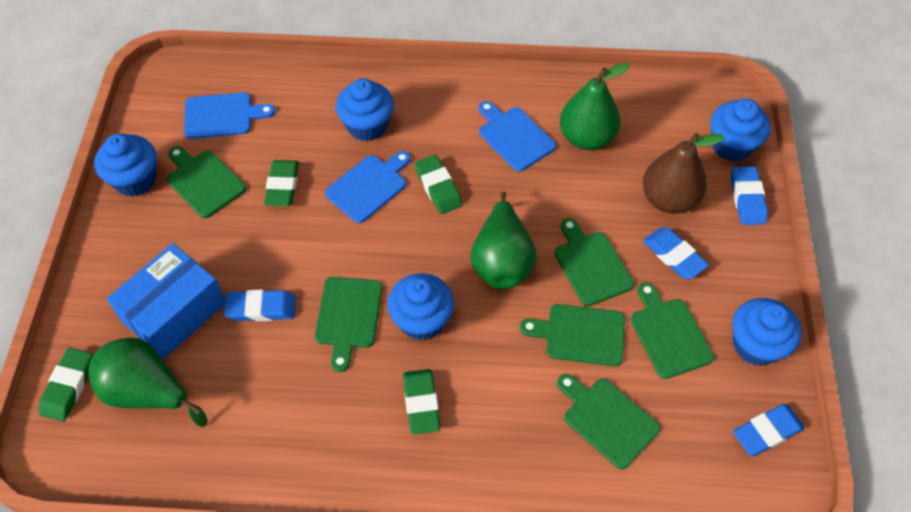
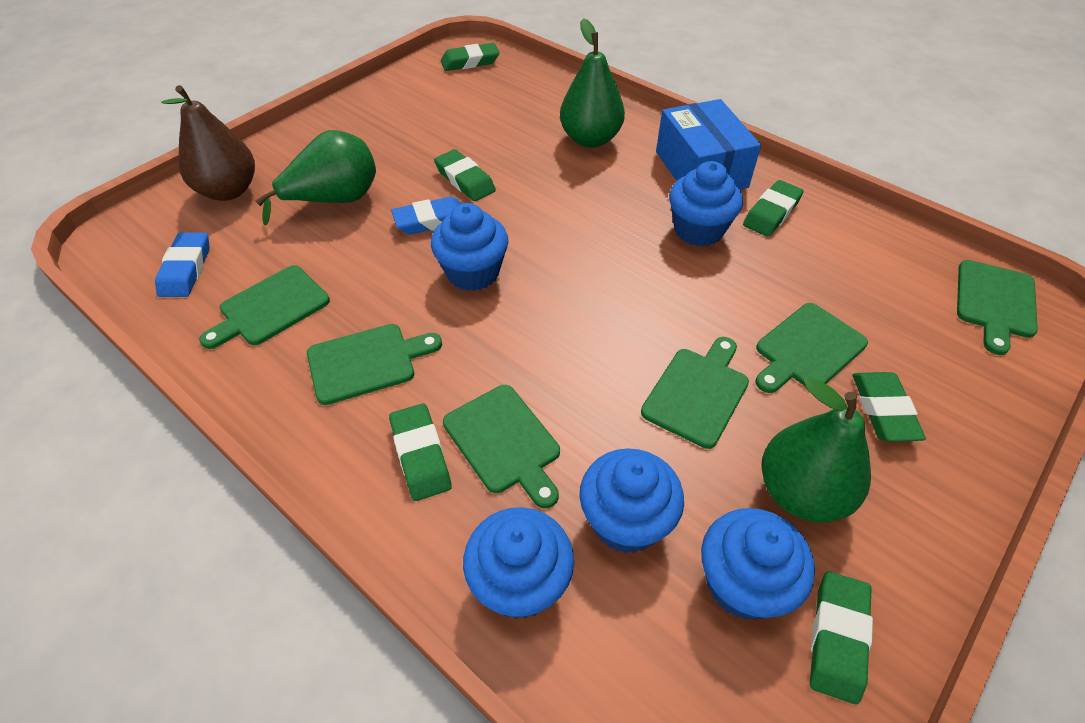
blue cutting board: [184,92,275,139] [325,151,411,223] [479,101,556,171] = 3 -> none = 0
blue eraser: [224,289,296,321] [643,228,709,279] [731,166,768,225] [733,404,805,456] = 4 -> [155,232,209,297] [391,197,462,234] = 2
green eraser: [39,348,93,422] [264,160,299,206] [403,369,441,435] [414,155,463,214] = 4 -> [389,403,452,501] [434,149,496,201] [441,43,500,71] [743,180,804,237] [810,571,873,704] [853,372,926,442] = 6

